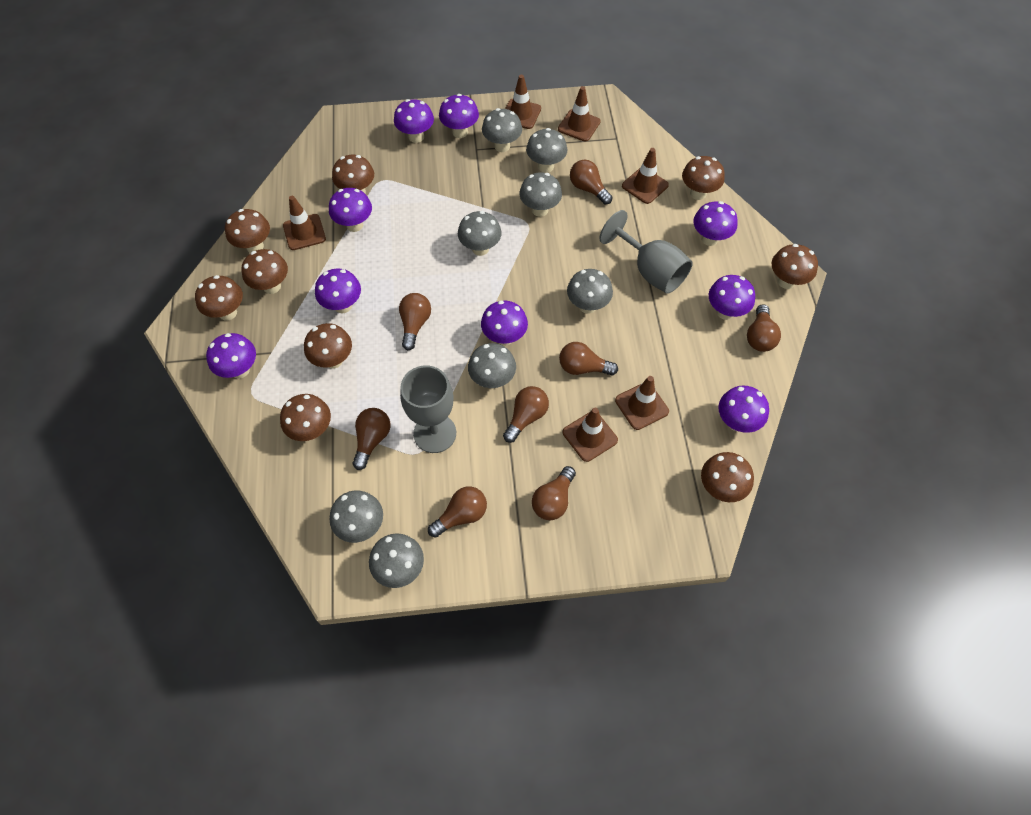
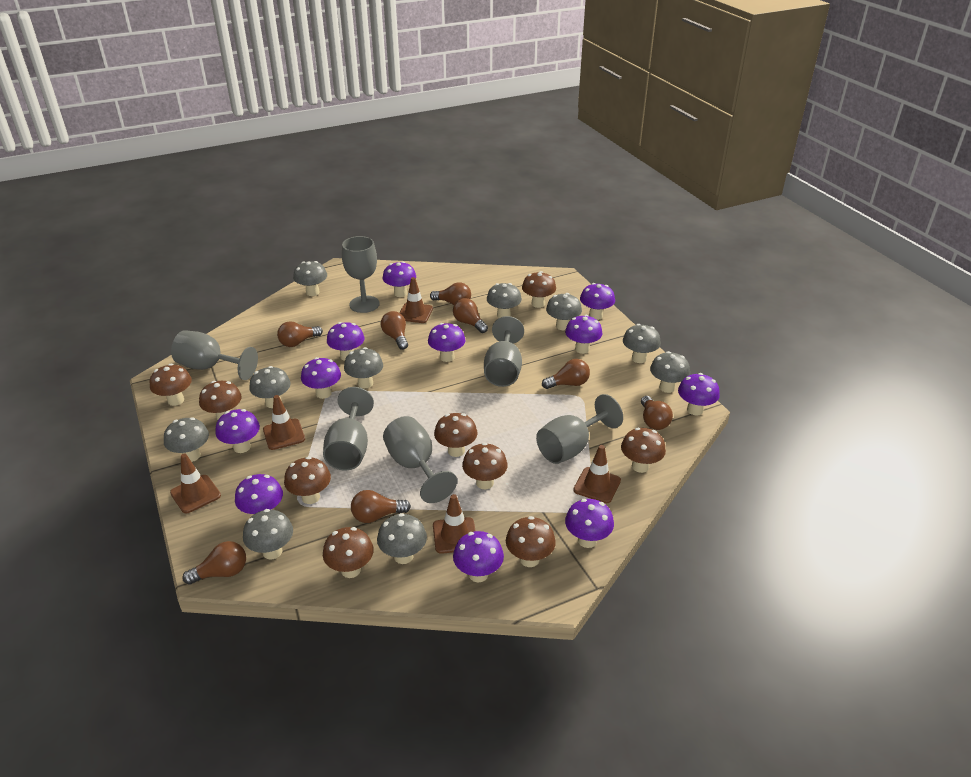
brown traffic cone: [283,196,326,250] [505,75,541,129] [558,86,600,141] [563,408,618,462] [615,376,669,430] [622,148,669,204] = 6 -> [170,454,221,513] [263,395,305,450] [399,277,433,323] [433,494,476,554] [573,445,621,503] = 5
grey goblet: [400,366,456,453] [599,210,693,294] = 2 -> [171,330,258,380] [323,387,374,470] [342,236,380,313] [383,416,457,503] [484,316,524,387] [536,394,623,464] = 6
grey mushroom: [330,490,383,543] [369,533,424,588] [458,211,502,256] [468,343,516,389] [482,108,522,152] [520,172,562,217] [526,128,567,173] [567,269,613,314] = 8 -> [164,417,209,462] [243,509,293,559] [249,366,291,408] [293,261,327,296] [344,347,383,388] [377,513,427,564] [487,283,522,318] [546,293,582,330] [623,324,661,363] [650,351,690,393] = 10
purple mushroom: [206,333,256,379] [315,269,361,313] [329,188,372,232] [394,99,434,143] [439,94,479,138] [481,301,528,346] [693,201,738,246] [709,275,755,320] [718,386,769,433] = 9 -> [215,409,260,453] [235,474,283,514] [301,357,341,399] [327,322,365,361] [383,261,416,297] [428,323,466,362] [453,531,504,582] [565,315,602,354] [565,499,614,548] [580,283,615,320] [678,373,720,416] = 11

